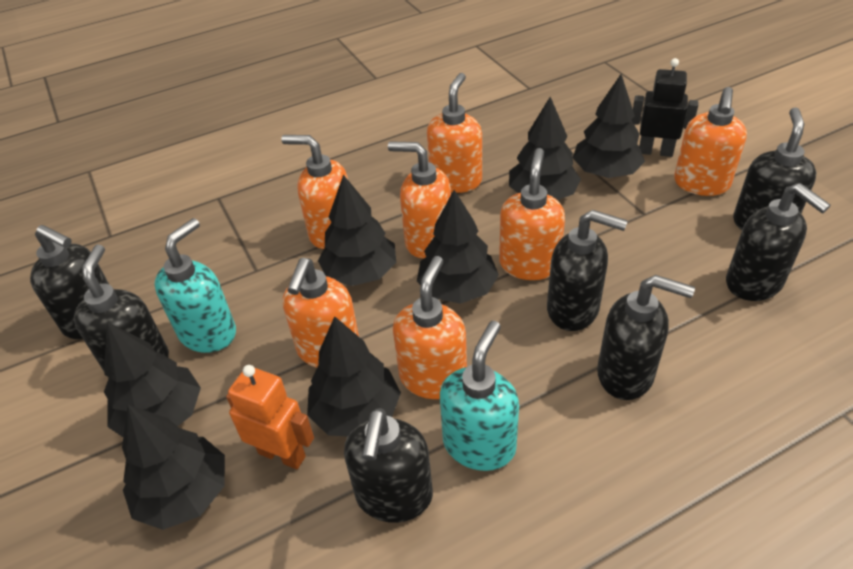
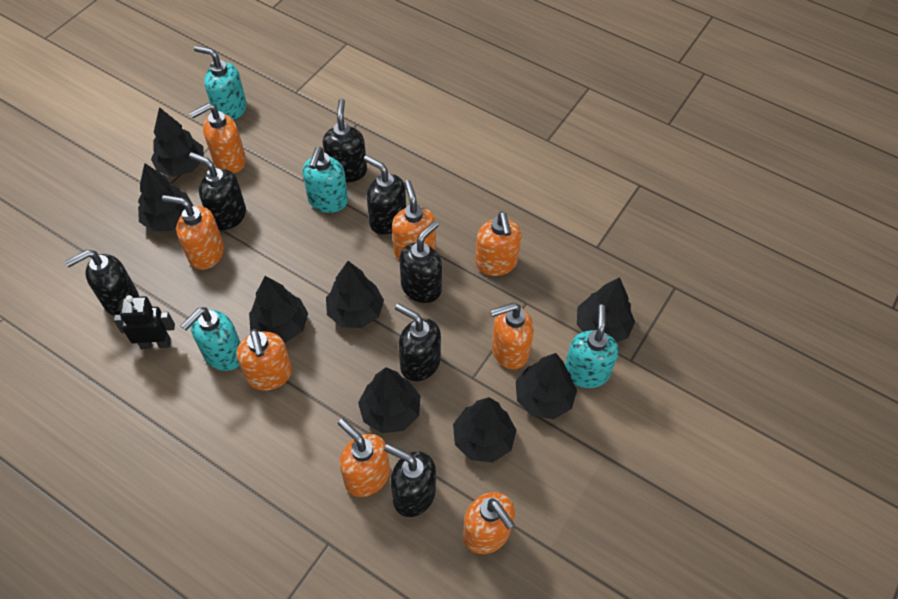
black tree: [104,322,201,437] [122,405,225,530] [307,316,401,437] [318,175,396,286] [417,190,499,304] [509,97,581,200] [573,74,645,178] = 7 -> [138,163,194,231] [151,107,204,177] [249,276,308,343] [326,261,384,328] [358,367,420,433] [453,397,517,462] [516,353,577,419] [577,277,635,342] = 8
orange robot: [226,365,314,469] = 1 -> none = 0
orange soap dispenser: [282,135,348,249] [283,258,359,368] [388,141,451,259] [393,256,467,399] [427,73,482,193] [499,148,565,280] [674,87,747,196] = 7 -> [162,195,224,270] [190,103,246,173] [236,329,292,391] [338,418,390,497] [392,180,436,260] [463,492,515,554] [475,212,521,276] [490,303,534,370] = 8
turquoise soap dispenser: [154,218,236,353] [440,321,519,471] = 2 -> [181,307,241,371] [194,45,247,121] [302,147,348,213] [565,305,619,388] = 4

